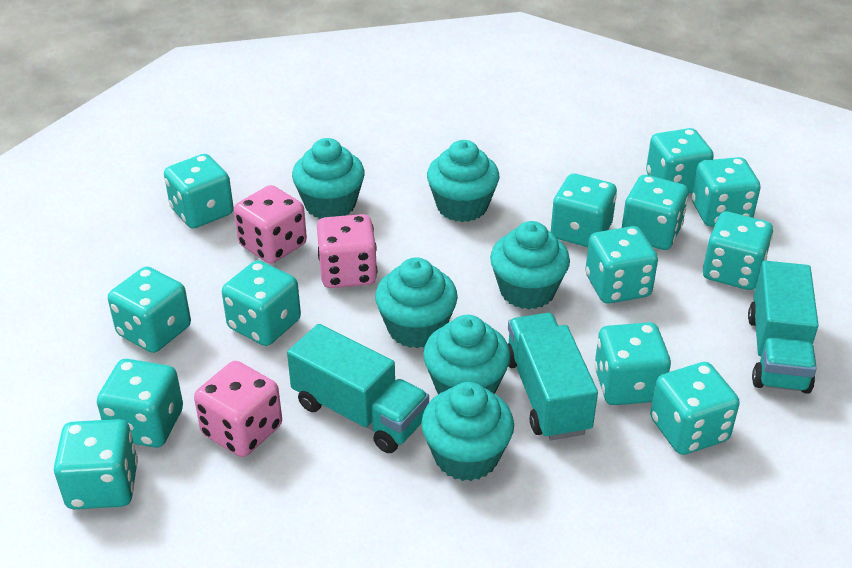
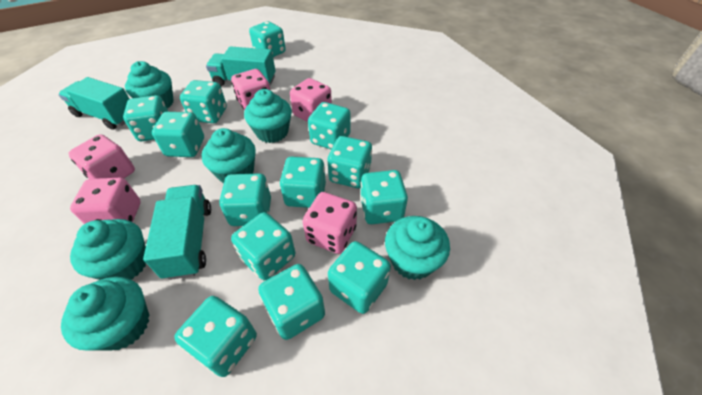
pink dice: [194,361,282,457] [234,185,307,264] [317,214,377,288] = 3 -> [68,134,135,179] [70,178,141,224] [231,69,270,111] [290,78,332,122] [303,192,357,254] = 5

